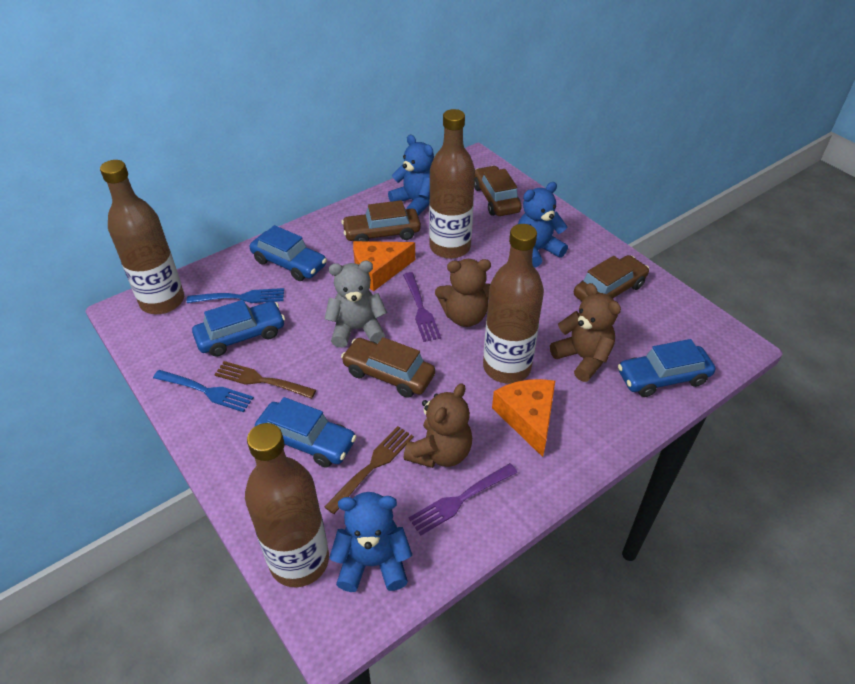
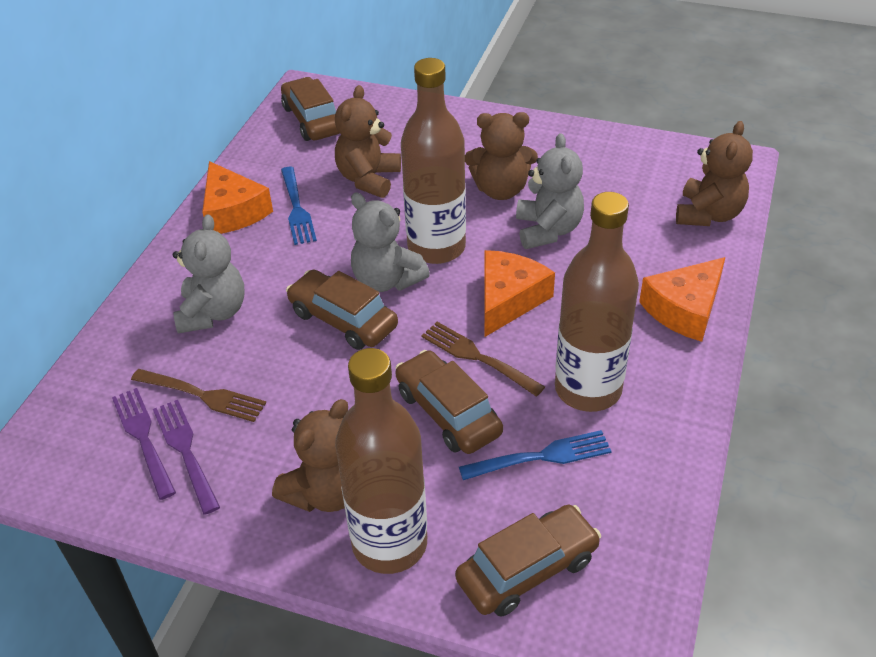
blue car: [192,300,285,356] [250,225,327,281] [255,397,357,467] [618,339,715,397] = 4 -> none = 0
blue teddy bear: [329,492,412,592] [388,135,434,215] [518,182,568,268] = 3 -> none = 0
brown bottle: [100,160,184,314] [245,423,329,587] [429,109,475,259] [483,224,544,383] = 4 -> [335,348,427,574] [401,58,466,264] [555,192,639,412] = 3
brown teddy bear: [404,383,472,468] [435,259,491,327] [550,283,621,382] = 3 -> [272,399,348,512] [335,85,401,198] [465,112,538,200] [676,121,753,226] = 4
grey teddy bear: [324,261,387,348] = 1 -> [173,214,244,333] [351,193,430,292] [516,133,584,249] = 3
orange cheese: [353,241,415,291] [492,379,555,457] = 2 -> [202,161,273,234] [484,250,555,337] [639,257,725,342] = 3

